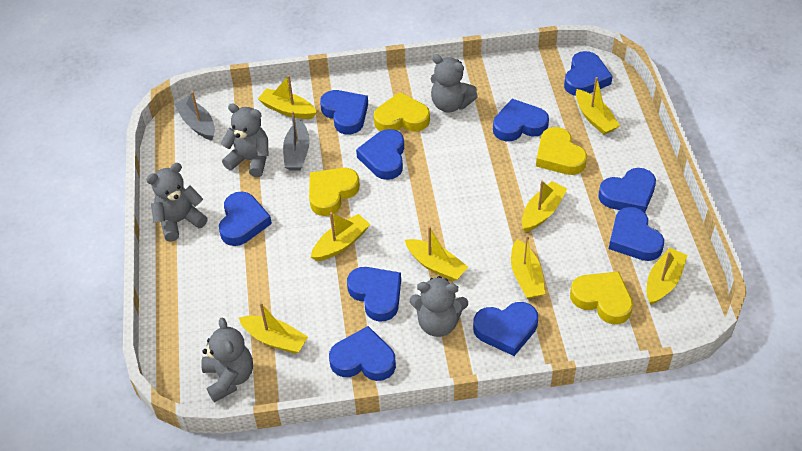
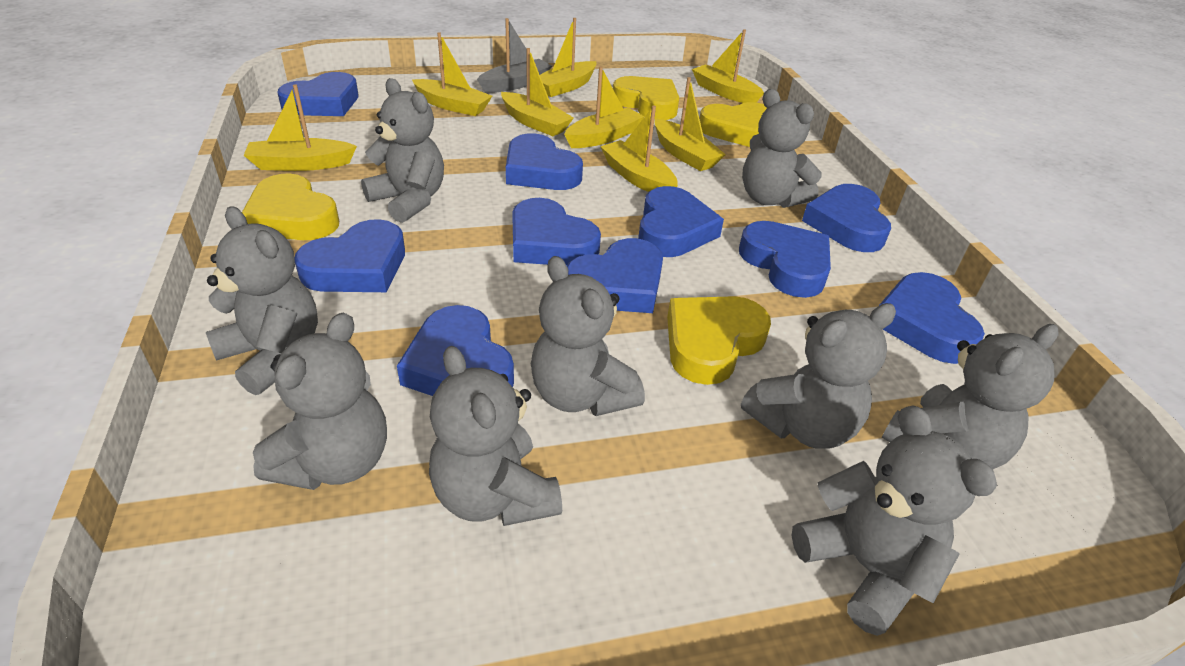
grey boat: [174,91,215,140] [283,111,310,171] = 2 -> [477,18,552,93] = 1
grey teddy bear: [146,163,208,242] [201,317,253,402] [221,104,269,177] [410,276,468,337] [431,54,478,113] = 5 -> [206,206,318,395] [253,313,387,490] [361,78,444,223] [429,346,562,526] [531,256,645,416] [741,303,896,449] [742,89,822,208] [792,405,997,636] [882,324,1059,469] = 9

